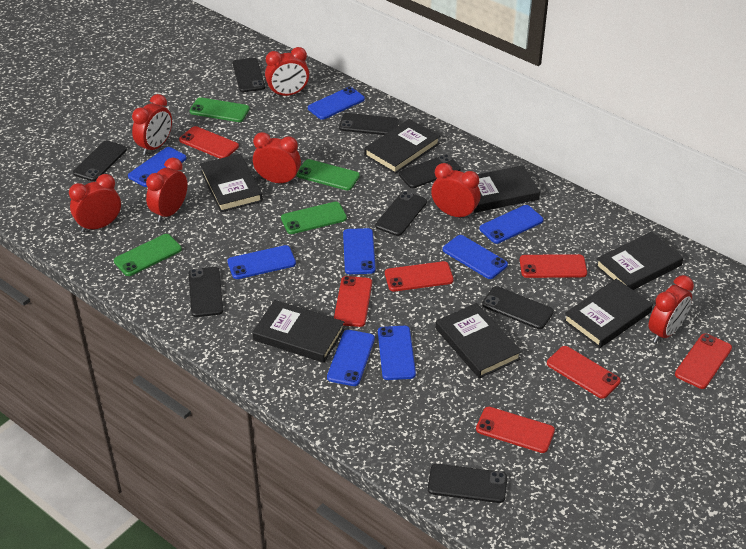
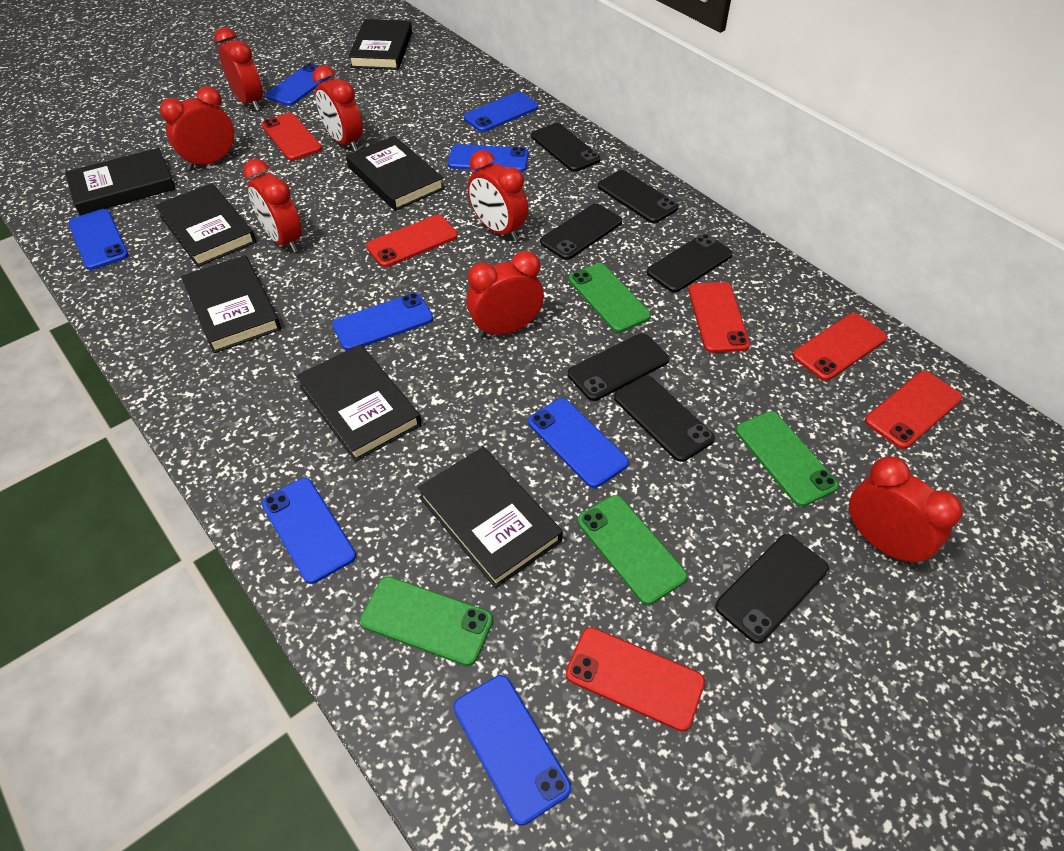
black phone: [73,140,127,181] [189,267,223,317] [233,58,265,92] [339,113,399,135] [375,191,427,236] [399,154,461,188] [428,464,507,503] [482,286,554,329] = 8 -> [531,123,601,172] [540,203,622,260] [568,333,669,401] [598,170,678,223] [614,376,715,462] [646,234,733,293] [715,534,829,644] = 7
red phone: [179,126,239,159] [334,276,372,327] [385,261,454,292] [476,407,555,453] [520,254,587,278] [547,346,621,399] [675,333,732,389] = 7 -> [261,113,322,160] [366,215,458,267] [566,627,705,731] [688,282,750,353] [792,313,887,381] [865,371,962,449] = 6

